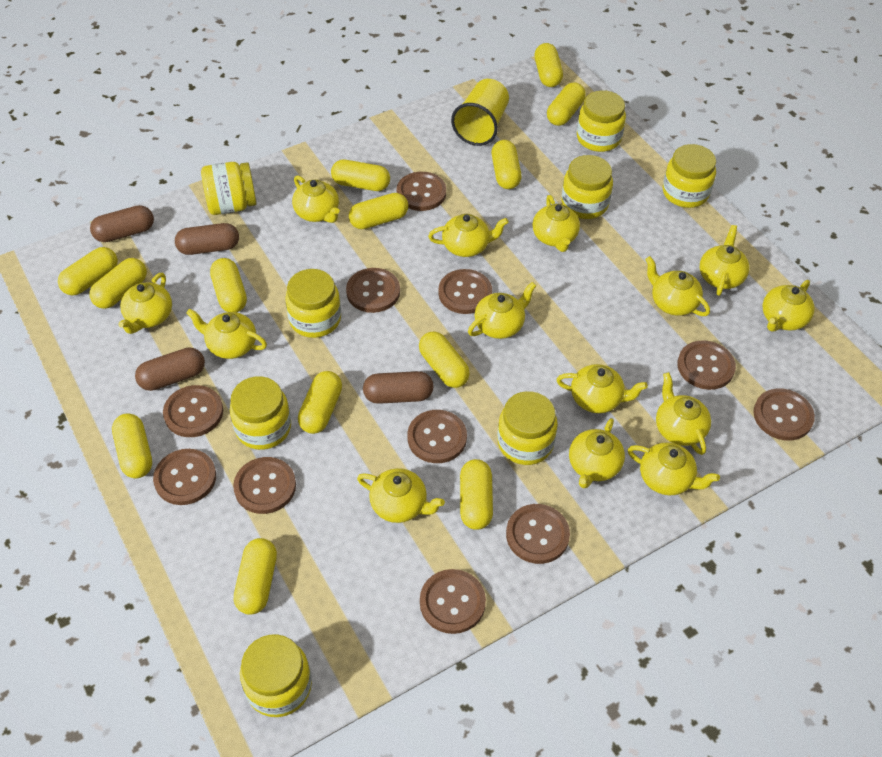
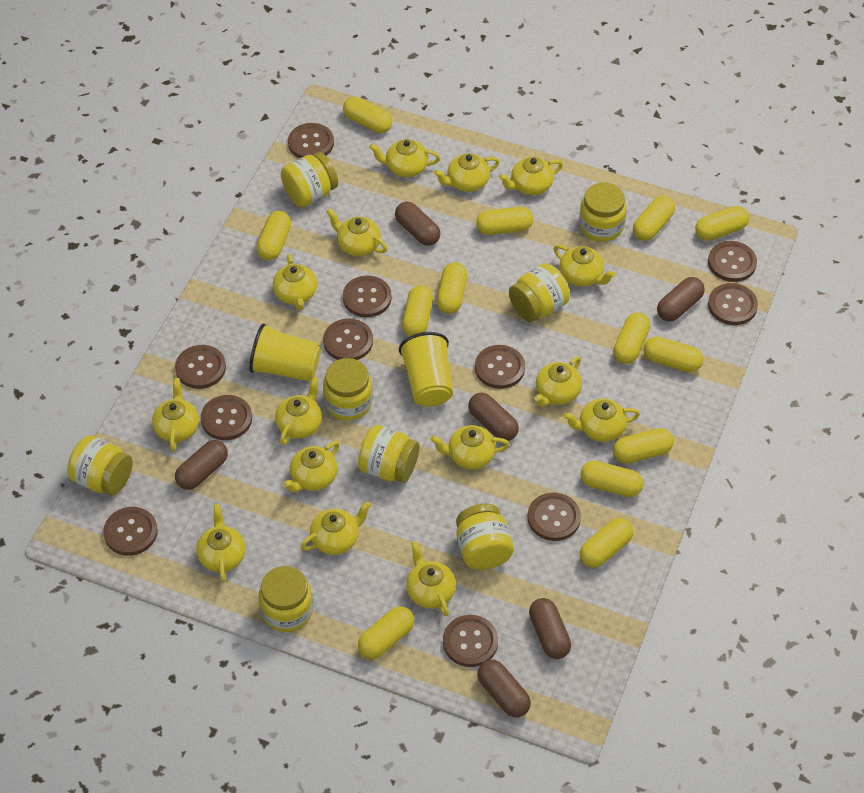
brown capsule: [90,205,154,242] [135,347,205,391] [175,223,239,255] [363,371,434,404] = 4 -> [175,440,228,490] [395,202,440,246] [468,393,519,441] [477,660,531,717] [529,598,571,659] [657,277,705,321] = 6
yellow cup: [451,79,509,146] = 1 -> [249,324,321,382] [399,332,453,407] = 2
yellow teapot: [118,273,172,334] [186,309,267,359] [292,175,340,223] [357,468,445,523] [428,214,509,257] [468,282,536,339] [532,195,580,252] [556,364,648,413] [569,418,625,488] [628,443,720,495] [645,256,710,316] [656,372,711,455] [700,225,749,296] [763,280,815,332] = 14 -> [152,378,199,452] [196,504,246,583] [273,254,317,311] [275,377,322,445] [283,441,340,493] [300,501,371,555] [326,208,388,256] [369,139,440,177] [406,541,456,616] [430,425,510,469] [434,153,500,192] [499,157,563,195] [534,356,582,407] [554,245,615,287] [564,398,640,442] = 15

